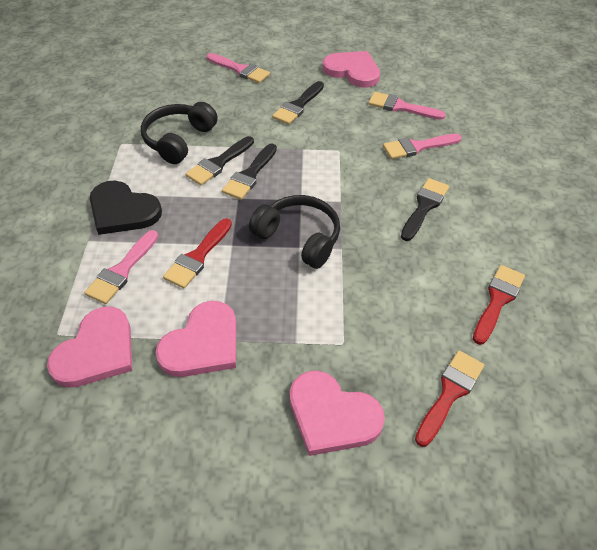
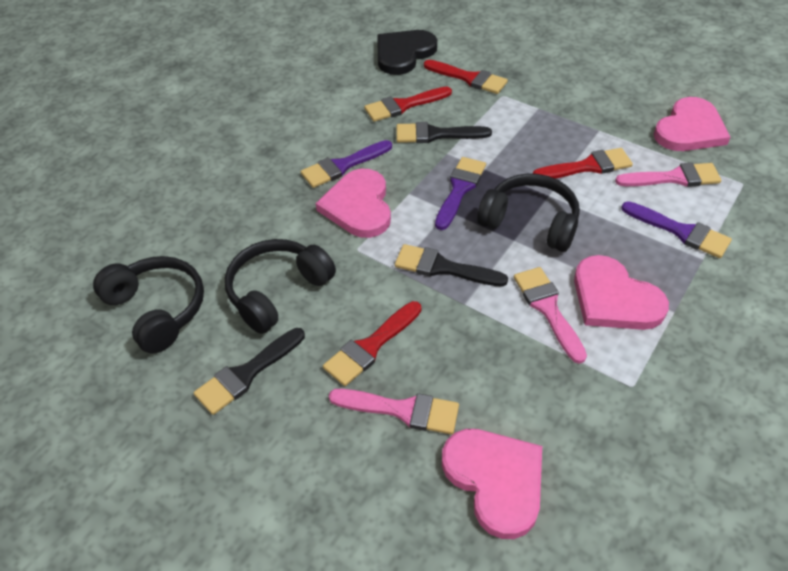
black brush: [185,136,254,185] [222,144,277,200] [272,81,324,125] [401,178,449,241] = 4 -> [194,328,305,415] [395,244,508,287] [396,122,492,143] = 3
black headphones: [141,102,218,164] [249,195,340,269] = 2 -> [93,256,204,354] [225,239,336,334] [477,174,580,252] = 3
pink brush: [84,230,158,304] [206,53,270,83] [368,92,446,120] [383,134,462,159] = 4 -> [329,389,459,434] [514,267,587,364] [615,163,722,187] = 3
purple brush: none = 0 -> [301,140,392,188] [435,157,486,230] [621,201,732,258] = 3
red brush: [163,218,232,288] [415,350,484,447] [473,265,525,345] = 3 -> [323,301,421,386] [364,87,452,122] [424,60,508,94] [533,148,633,179] = 4

